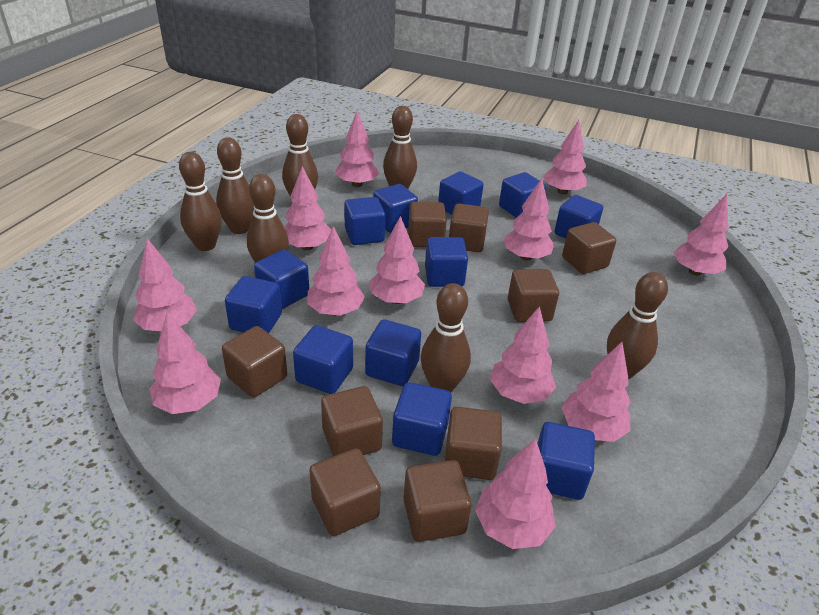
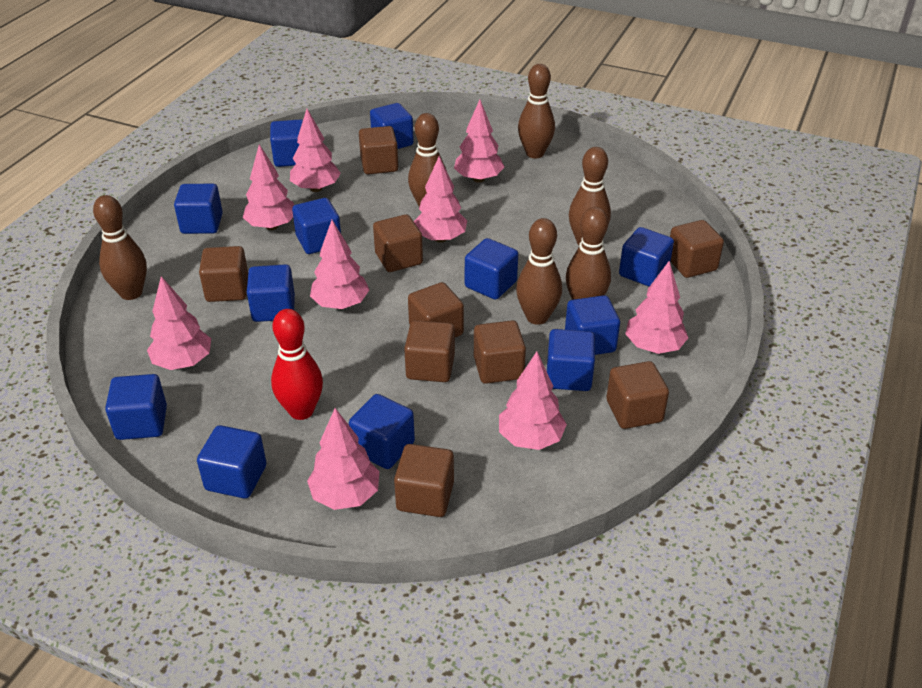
brown bowling pin: [179,152,222,251] [216,137,254,234] [247,174,289,263] [282,114,318,196] [383,106,417,189] [421,283,471,392] [607,272,668,379] = 7 -> [93,195,147,300] [408,113,447,207] [516,218,562,325] [518,64,555,158] [566,207,611,300] [569,147,611,245] = 6
pink tree: [133,238,197,331] [150,312,221,414] [284,166,332,250] [307,226,365,316] [335,111,380,187] [369,216,425,304] [475,438,556,549] [490,306,556,404] [504,178,554,261] [543,120,587,195] [562,342,631,442] [674,194,728,276] = 12 -> [147,276,211,370] [243,144,294,230] [290,109,341,192] [307,408,379,510] [310,220,369,309] [414,156,467,243] [454,100,504,183] [499,352,567,450] [625,261,688,354] = 9
red bowling pin: none = 0 -> [271,309,323,420] = 1

